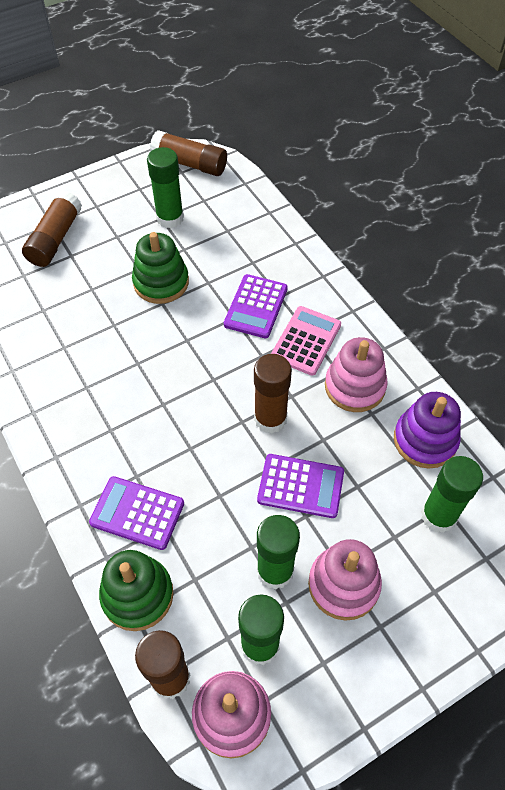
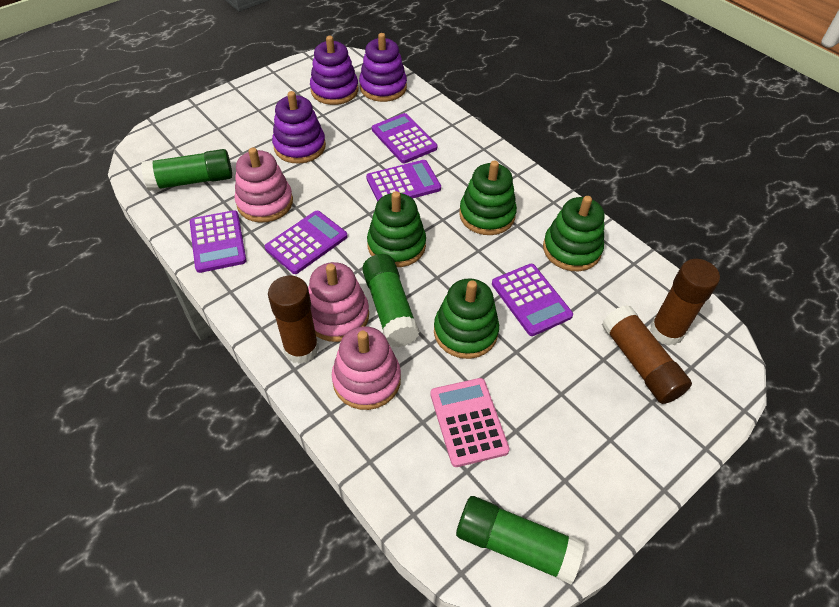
brown glue stick: [22,191,82,267] [135,630,191,699] [150,130,227,176] [254,354,292,434] = 4 -> [268,276,319,364] [602,305,692,404] [650,259,720,346] = 3
green glue stick: [147,147,184,228] [238,594,284,665] [257,515,300,589] [421,456,483,533] = 4 -> [141,149,232,191] [362,254,420,347] [456,496,585,585] = 3
green stacking toy: [99,550,173,631] [132,232,189,304] = 2 -> [367,191,426,267] [434,278,499,359] [459,161,517,235] [543,196,605,271] = 4
purple calculator: [89,476,184,550] [224,274,288,338] [257,454,344,518] = 3 -> [190,210,246,273] [265,211,348,274] [366,160,441,202] [372,113,437,163] [492,264,573,336] = 5
purple stacking toy: [394,392,461,469] = 1 -> [272,91,326,164] [310,36,358,105] [359,33,407,102] = 3

